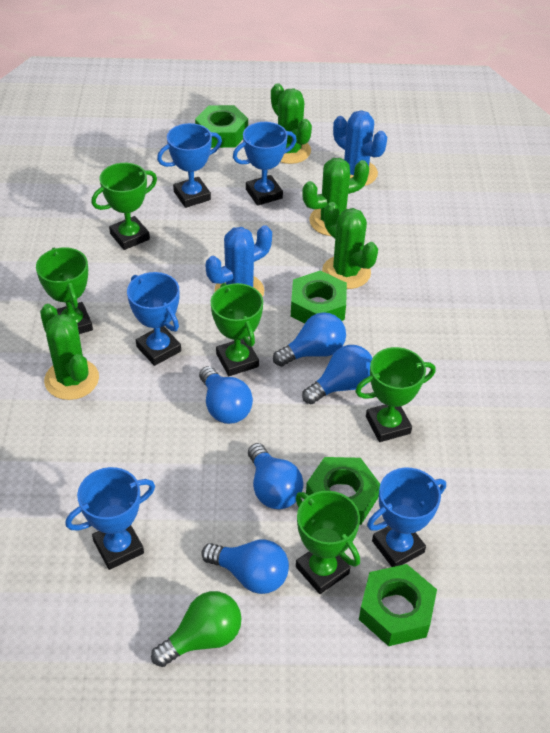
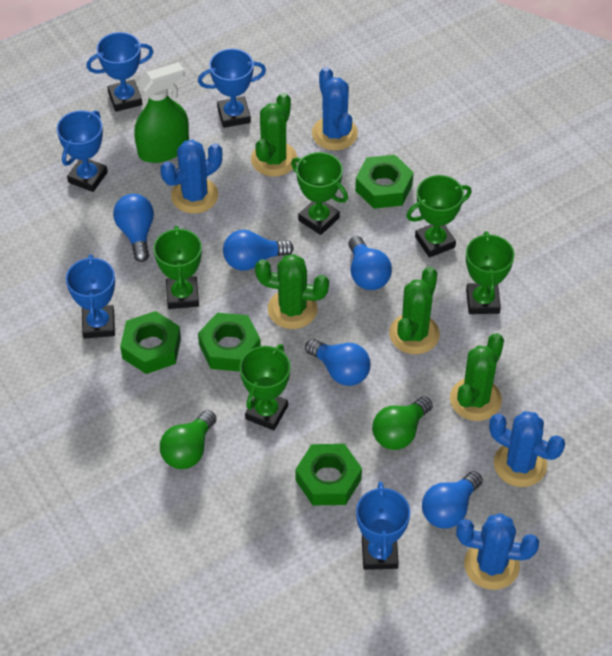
blue cactus: [206,225,272,297] [333,110,387,186] = 2 -> [160,140,222,214] [312,67,358,150] [456,513,539,590] [489,411,565,487] = 4
green light bulb: [151,591,242,667] = 1 -> [160,410,216,469] [372,396,433,450] = 2
green spray bottle: none = 0 -> [134,62,189,163] = 1

